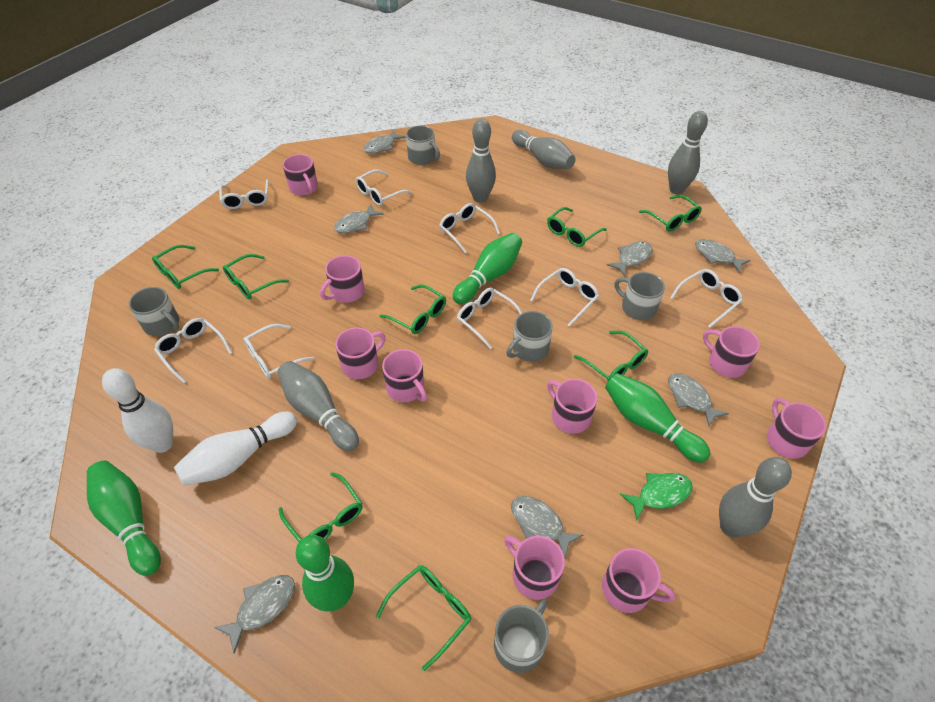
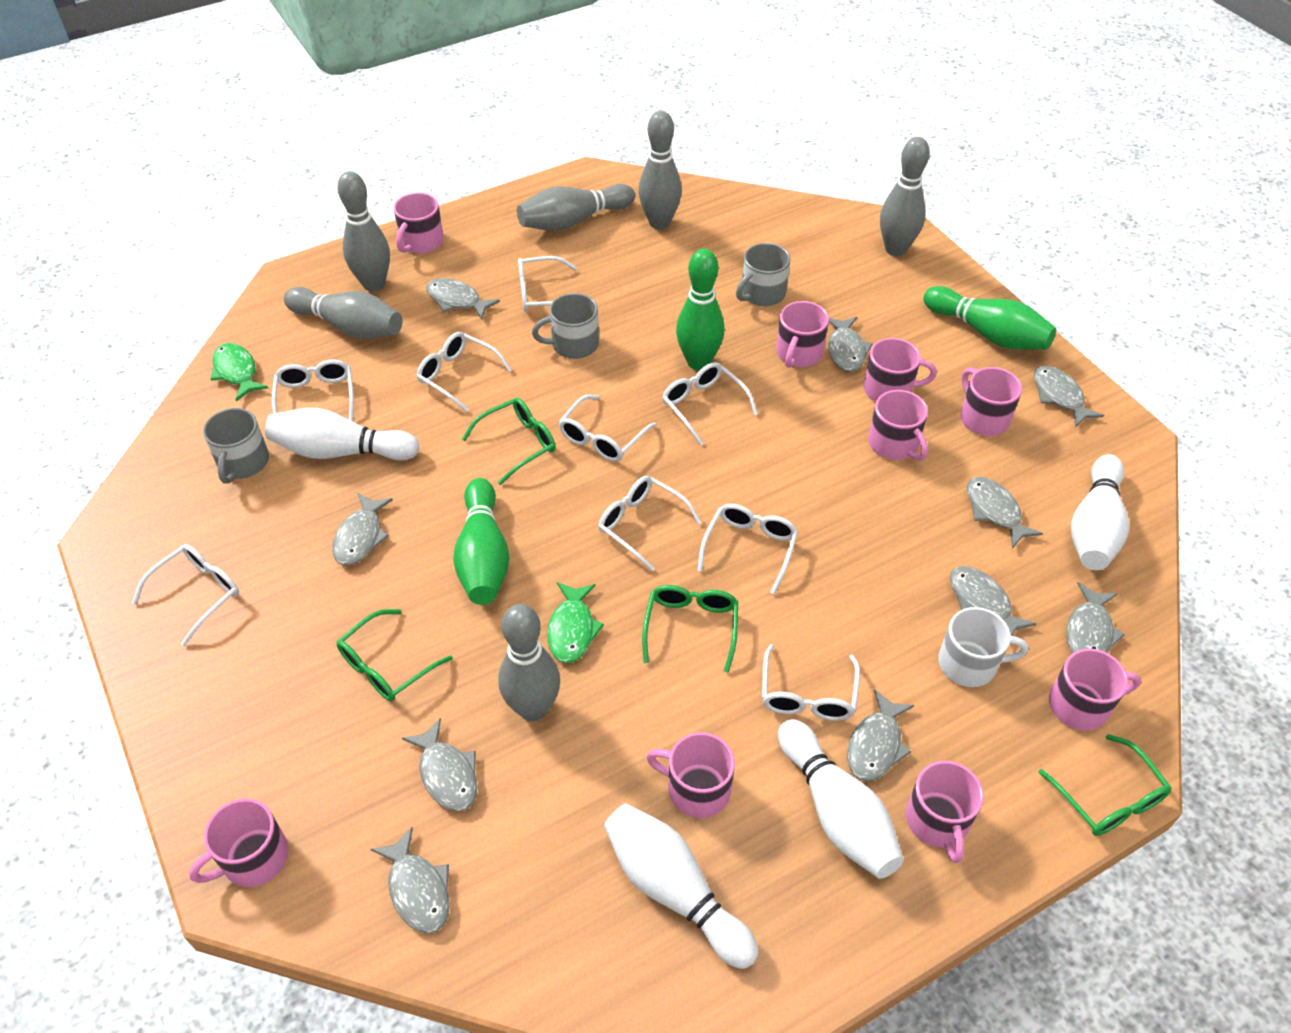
green bowling pin: [87,461,161,576] [296,535,354,612] [453,233,522,304] [605,373,710,463] = 4 -> [453,478,510,605] [676,249,725,370] [923,286,1056,349] = 3
green fish: [620,473,693,520] = 1 -> [211,343,268,401] [547,582,604,663] = 2
green glasses: [152,245,219,289] [223,254,289,299] [279,472,362,542] [376,565,471,671] [379,285,446,334] [547,207,607,247] [574,331,648,382] [639,195,702,232] = 8 -> [336,609,453,701] [462,398,556,485] [642,585,738,673] [1038,734,1172,836] = 4
grey bowling pin: [277,361,359,451] [466,119,496,203] [512,130,575,169] [668,111,708,194] [719,457,792,537] = 5 -> [284,287,402,339] [337,171,390,292] [498,604,560,721] [517,184,635,231] [638,111,682,230] [880,137,930,256] = 6
grey fish: [214,575,295,654] [334,204,384,233] [364,130,406,154] [511,496,583,558] [607,241,652,276] [668,373,729,427] [695,239,751,273] = 7 -> [332,493,393,566] [370,827,450,934] [402,718,477,812] [426,278,500,320] [828,317,873,372] [847,689,914,781] [950,566,1036,636] [967,477,1043,548] [1034,366,1104,428] [1066,582,1125,653] = 10
grey mug: [129,287,179,336] [406,125,440,165] [494,599,549,673] [506,311,553,362] [614,272,665,320] = 5 -> [203,408,269,484] [532,293,599,359] [736,243,790,306] = 3
white bowling pin: [102,368,173,453] [174,412,297,486] = 2 -> [265,408,419,460] [604,803,758,969] [778,719,904,879] [1071,454,1129,570] = 4
white glasses: [154,318,232,383] [219,179,269,209] [243,324,314,379] [356,170,412,206] [439,203,500,254] [457,288,522,349] [530,268,599,327] [670,269,743,328] = 8 -> [132,544,239,646] [272,359,354,421] [416,332,512,412] [518,256,577,312] [559,395,656,462] [598,476,702,571] [662,362,758,446] [697,504,798,594] [762,644,860,721] = 9
white mug: none = 0 -> [938,607,1028,687] = 1

